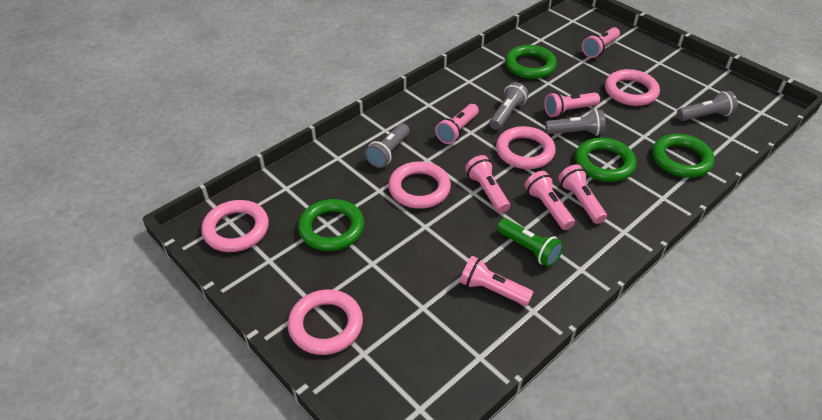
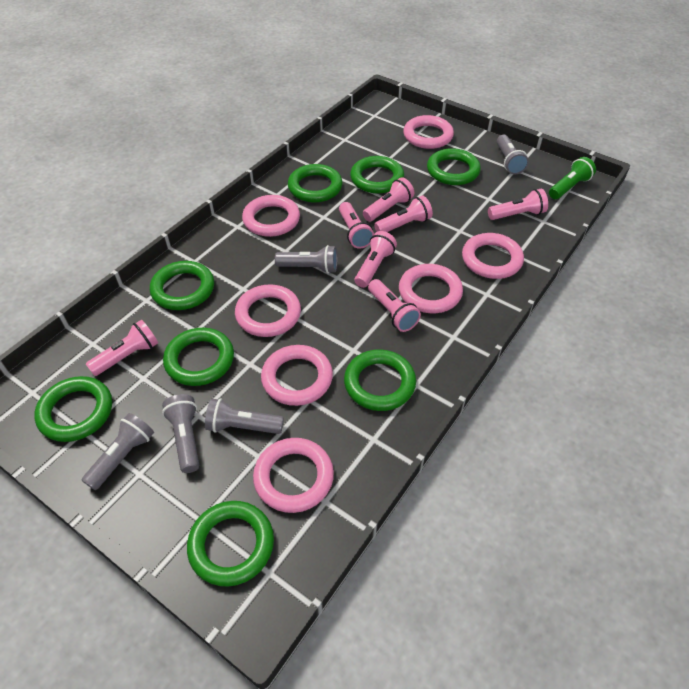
green ring: [298,199,364,251] [505,45,557,79] [575,138,637,182] [652,134,715,178] = 4 -> [34,376,112,442] [150,261,214,310] [163,328,234,386] [187,501,274,586] [288,164,342,202] [344,349,416,411] [350,156,404,193] [427,148,481,185] = 8
grey flashlight: [365,124,410,168] [489,82,529,130] [545,110,606,136] [677,91,738,121] = 4 -> [82,413,154,490] [162,394,199,473] [205,398,284,434] [275,245,337,274] [497,135,529,175] = 5
pink ring: [201,200,269,252] [288,289,363,355] [388,161,451,209] [496,126,556,169] [605,69,660,106] = 5 -> [235,284,301,337] [242,195,300,237] [253,438,334,513] [261,345,333,406] [399,264,463,313] [403,115,454,149] [462,233,524,279] = 7

